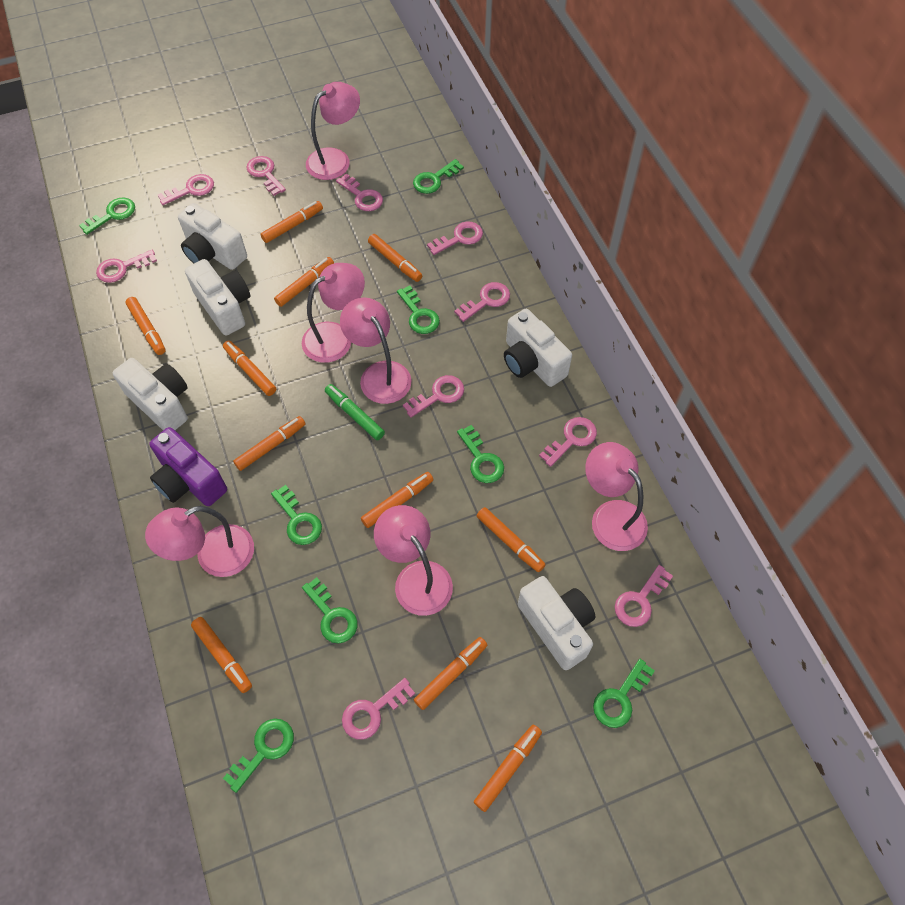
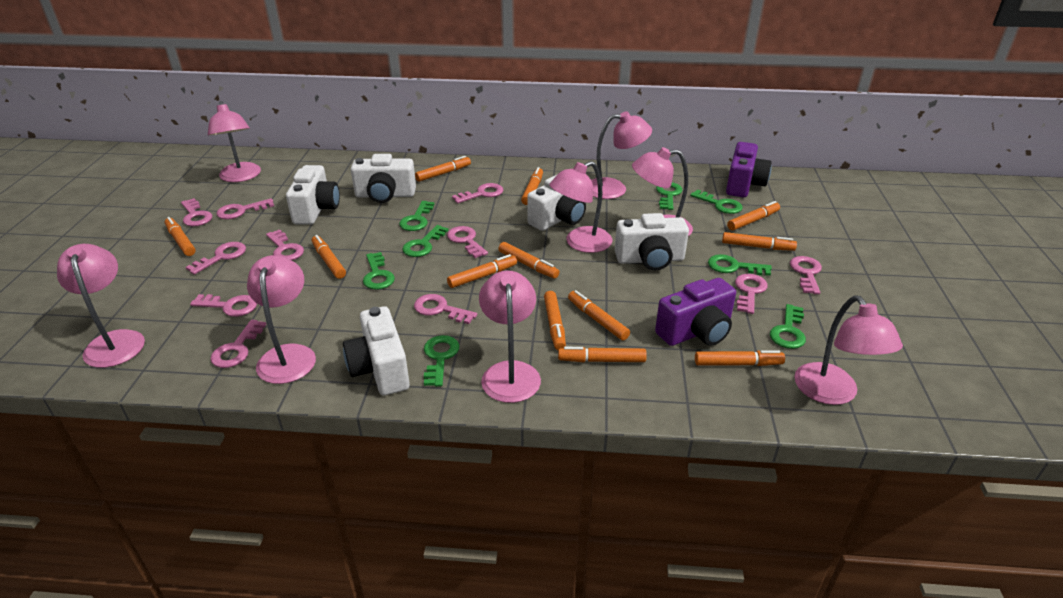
green marker: [325,384,385,440] = 1 -> none = 0
orange marker: [125,297,166,355] [191,617,252,693] [223,340,276,396] [233,416,305,471] [260,201,323,243] [274,257,334,307] [361,472,434,528] [368,234,422,282] [414,637,487,710] [474,725,542,812] [477,507,546,572] = 11 -> [165,217,196,256] [312,235,346,279] [415,156,471,182] [447,254,517,288] [498,242,559,279] [521,167,543,205] [544,291,566,350] [558,347,647,362] [568,290,630,341] [695,350,785,366] [722,232,797,251] [727,201,780,231] = 12
pink key: [96,250,157,283] [158,174,214,205] [246,156,286,196] [336,173,383,211] [342,678,415,740] [403,375,464,418] [427,222,483,255] [454,282,510,322] [539,417,597,467] [615,565,673,627] = 10 -> [181,198,212,226] [186,242,246,275] [190,294,257,317] [210,320,266,368] [217,198,274,219] [266,230,304,260] [414,294,477,324] [447,226,488,258] [452,183,503,203] [735,274,768,314] [790,256,822,294] = 11
pink lamp: [145,506,254,577] [302,263,365,363] [306,82,360,180] [340,297,411,404] [374,505,453,616] [585,442,648,551] = 6 -> [57,244,145,368] [208,101,261,182] [247,255,316,384] [479,271,541,403] [549,161,613,253] [591,111,652,199] [632,147,693,236] [794,295,903,405] = 8
purple camera: [149,427,227,506] = 1 -> [655,278,736,346] [726,142,772,197] = 2

